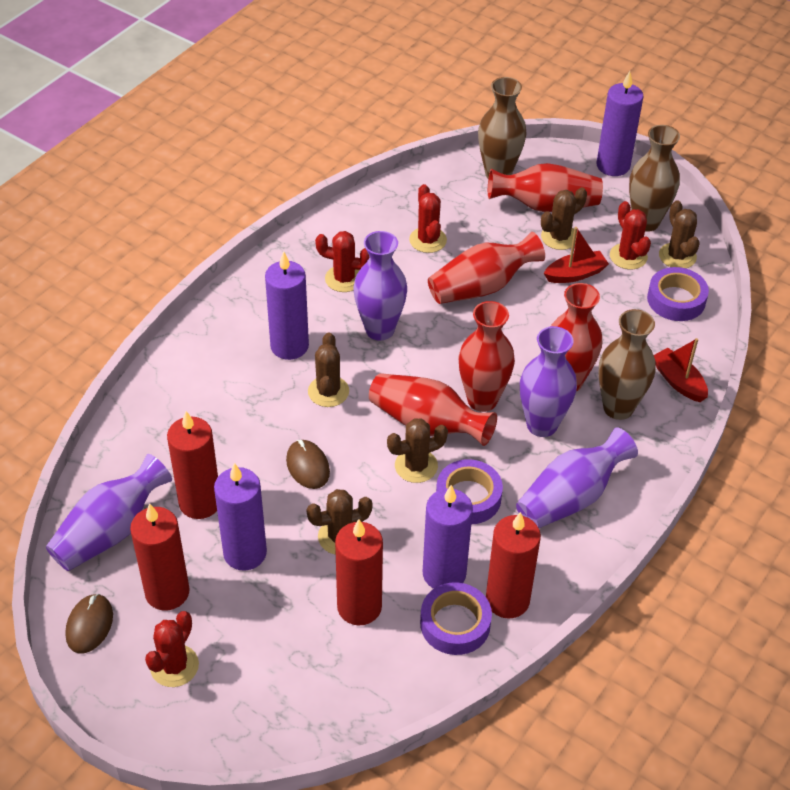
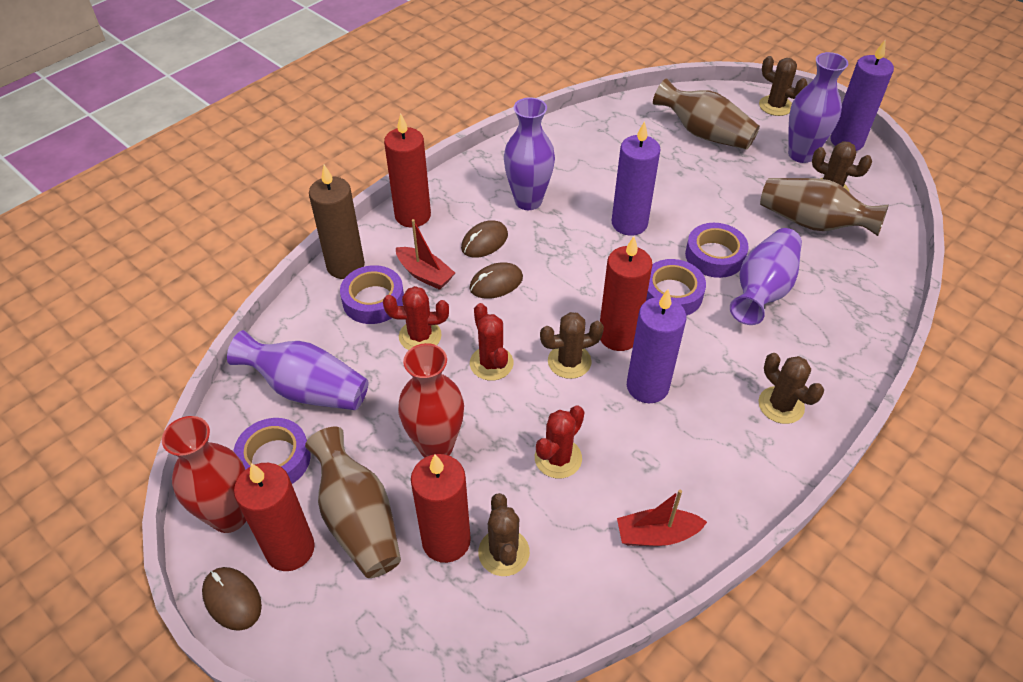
brown candle: none = 0 -> [309,165,365,279] = 1
brown mouse: [65,594,113,653] [286,440,330,489] = 2 -> [202,567,262,631] [461,220,508,258] [470,262,523,299] = 3
purple candle: [214,463,267,571] [265,252,309,360] [423,485,473,589] [596,71,643,176] = 4 -> [611,121,660,236] [627,289,686,403] [831,40,894,151] = 3
purple tape: [420,582,492,655] [436,459,503,524] [647,267,709,321] = 3 -> [233,418,311,484] [340,265,404,324] [646,259,706,316] [685,223,749,278] = 4
red cactus: [145,611,199,687] [315,231,369,292] [409,184,447,253] [610,201,651,270] = 4 -> [383,286,449,350] [470,303,513,381] [535,406,584,478] = 3
red vase: [369,373,497,446] [428,232,545,304] [458,301,515,412] [488,163,603,212] [551,283,602,392] = 5 -> [162,416,246,533] [398,343,464,458] = 2

